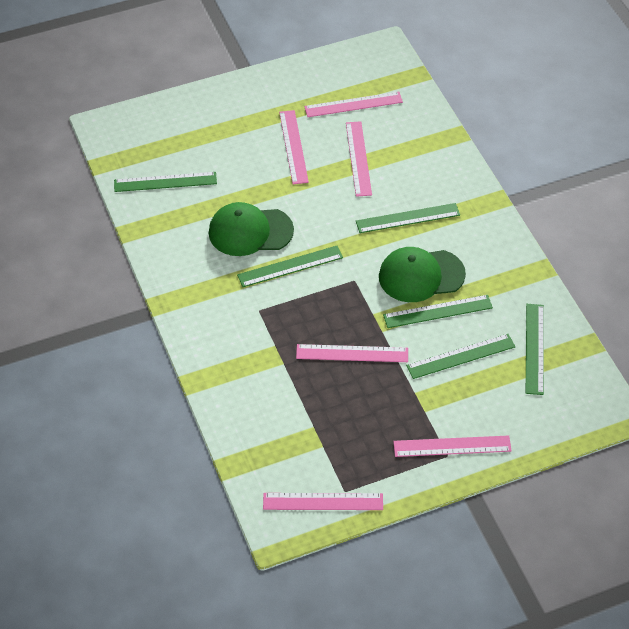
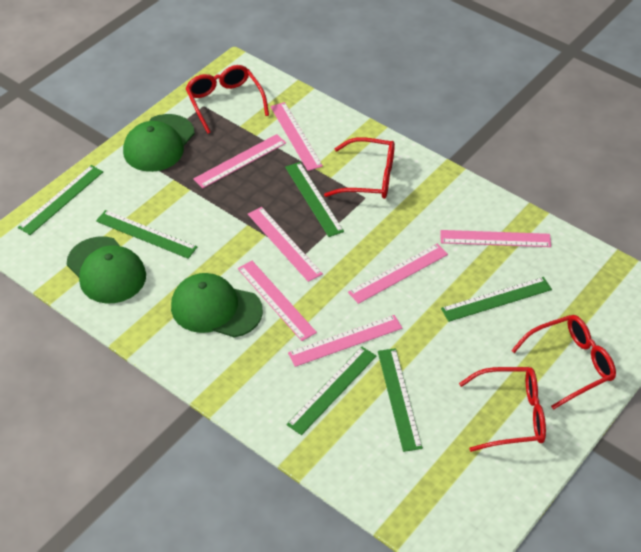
green cap: [209,202,294,256] [379,247,466,302] = 2 -> [67,237,146,303] [123,114,195,172] [171,273,263,337] = 3
pink ruler: [263,493,383,510] [279,110,309,184] [296,344,408,362] [304,92,403,117] [346,121,372,197] [393,435,512,457] = 6 -> [193,134,286,188] [238,261,317,341] [248,207,323,282] [270,102,323,171] [288,315,402,367] [348,244,448,304] [440,230,551,247] = 7
red glasses: none = 0 -> [185,65,269,134] [324,137,395,199] [459,367,546,452] [511,315,616,410] = 4

